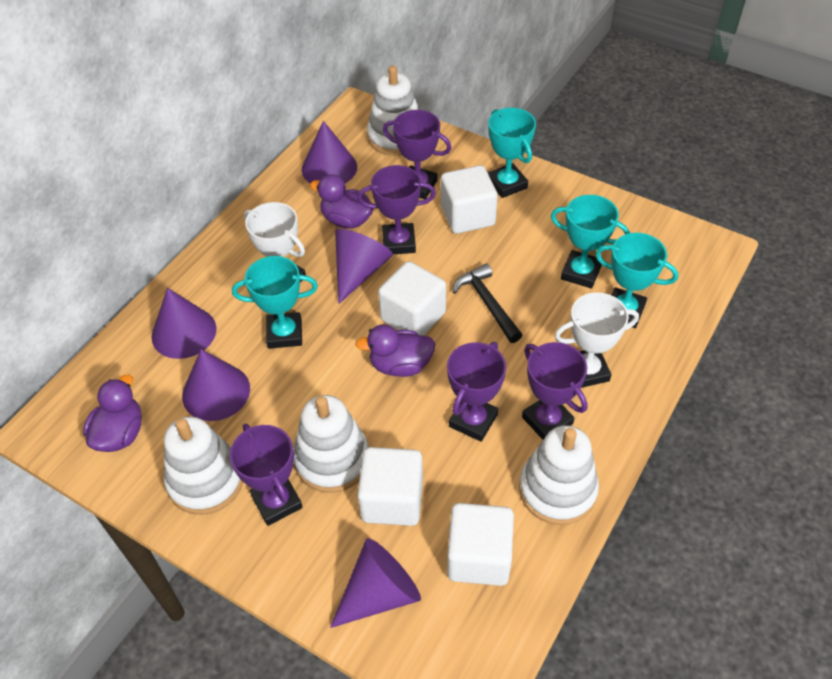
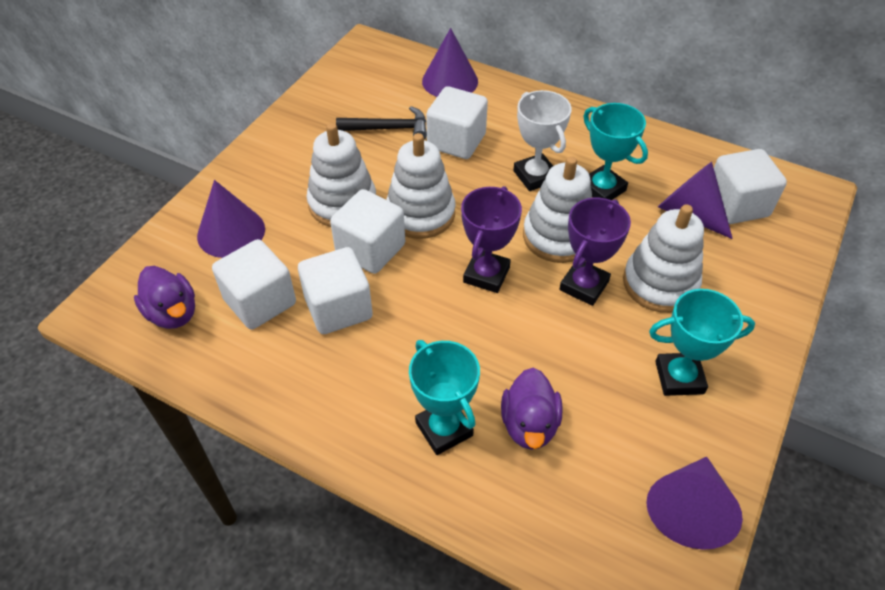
purple cone: [152,288,217,359] [182,349,250,421] [302,121,357,183] [330,538,421,628] [335,229,393,304] = 5 -> [197,180,265,258] [422,28,478,97] [646,456,743,550] [658,162,733,239] = 4
purple duck: [83,375,142,452] [310,174,374,229] [355,324,435,377] = 3 -> [134,266,195,329] [501,368,563,450] = 2
purple trophy: [230,424,303,526] [357,165,436,254] [383,110,452,199] [447,342,506,442] [522,342,587,440] = 5 -> [461,186,522,293] [559,198,631,306] = 2
turquoise trophy: [232,256,318,349] [488,108,536,198] [551,195,630,289] [595,233,678,328] = 4 -> [409,340,480,455] [584,103,648,200] [649,289,755,396] = 3
white cube: [357,447,423,526] [378,261,446,336] [441,165,498,234] [447,503,514,586] = 4 -> [212,239,296,330] [298,247,373,334] [330,189,405,274] [426,86,488,159] [714,149,787,224] = 5
white trophy: [244,202,306,282] [554,292,639,388] = 2 -> [513,90,571,191] = 1

